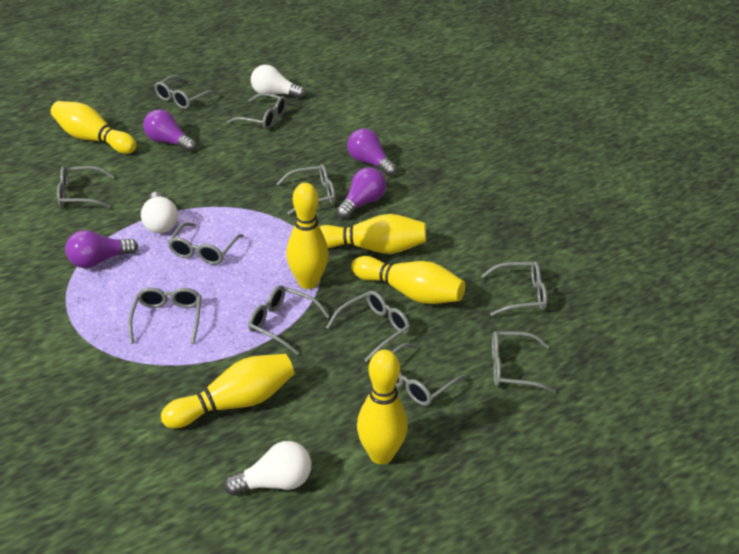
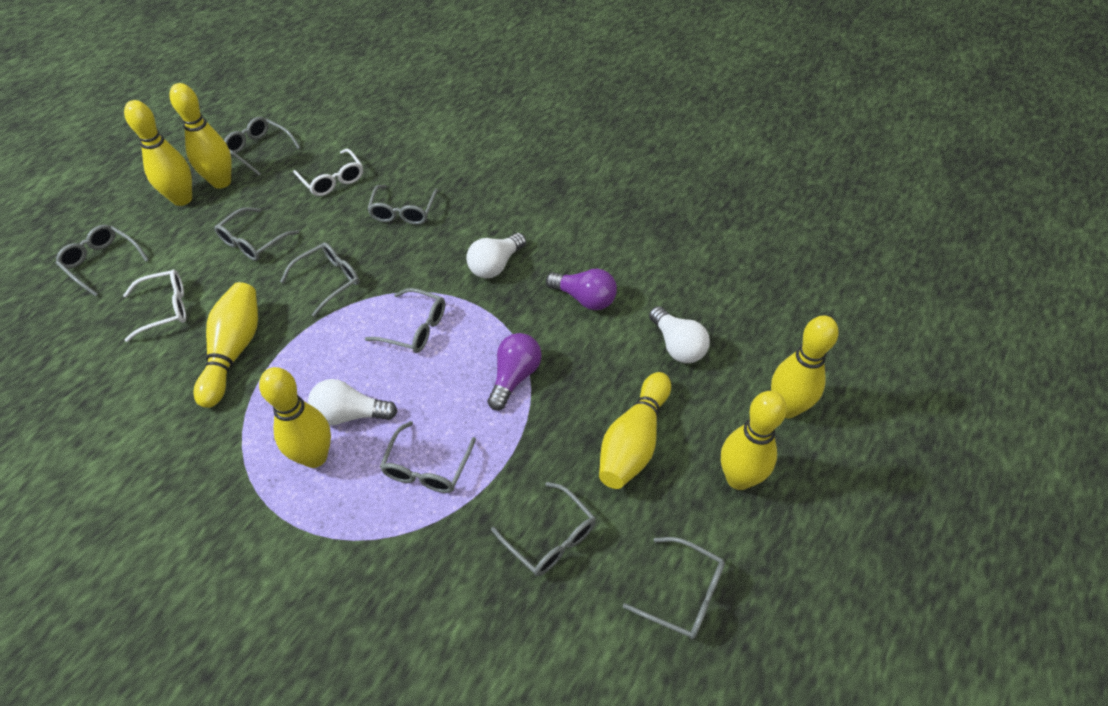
grey glasses: [57,166,114,208] [128,287,201,344] [154,75,219,109] [168,222,244,265] [227,93,287,130] [248,285,330,355] [277,164,336,215] [326,291,410,362] [392,343,466,406] [481,261,547,316] [492,331,556,393] = 11 -> [56,225,149,296] [214,207,299,261] [224,117,300,176] [280,242,360,317] [365,288,445,353] [367,185,438,225] [380,421,476,493] [491,482,596,576] [623,537,725,639] = 9
purple light bulb: [65,230,138,268] [143,109,196,152] [336,167,386,219] [347,128,397,176] = 4 -> [488,333,541,410] [546,269,617,310] = 2
white glasses: none = 0 -> [123,270,186,342] [293,149,363,196] = 2
yellow bowling pin: [51,101,136,154] [161,354,295,428] [286,183,329,289] [319,214,426,254] [351,256,465,304] [357,350,408,464] = 6 -> [124,100,192,206] [169,83,232,189] [194,282,258,408] [259,367,331,468] [599,372,671,489] [721,391,787,490] [771,315,839,418] = 7

